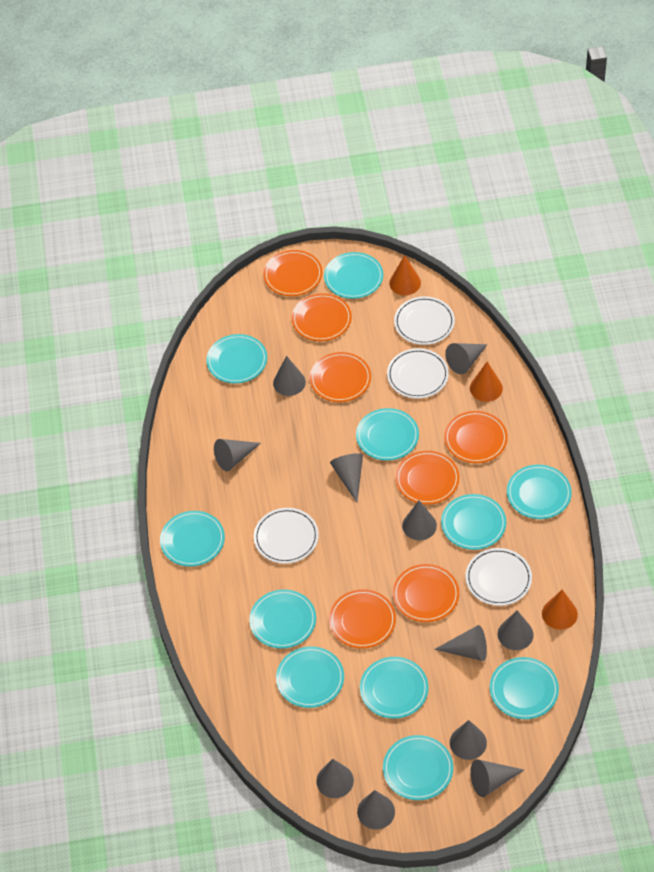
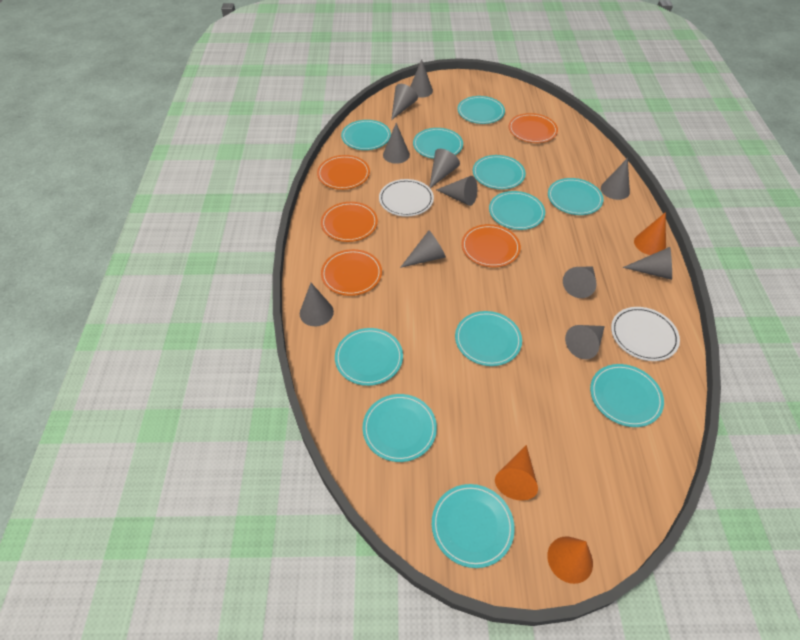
orange plate: [263,250,323,296] [292,293,352,341] [310,352,371,402] [329,589,396,649] [393,564,459,622] [395,451,460,505] [444,411,508,463] = 7 -> [317,155,370,190] [321,202,378,242] [321,249,382,296] [461,224,521,267] [509,113,558,143] = 5
white plate: [254,508,319,564] [387,348,449,399] [394,296,455,345] [466,548,532,606] = 4 -> [379,179,434,217] [611,307,680,361] = 2

